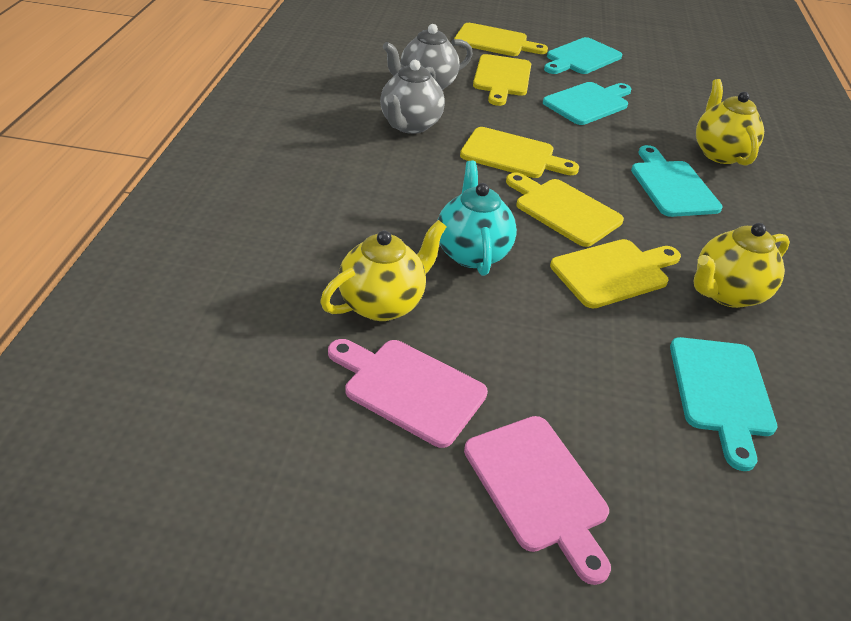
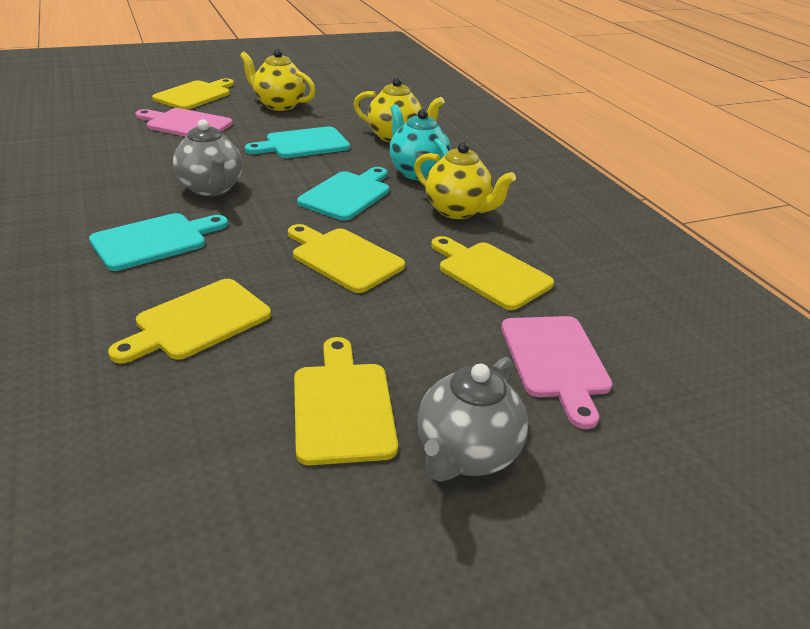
turquoise cutting board: [543,82,632,125] [544,37,622,74] [631,145,723,217] [670,337,777,471] = 4 -> [89,213,228,271] [245,126,350,158] [297,167,389,221] = 3

